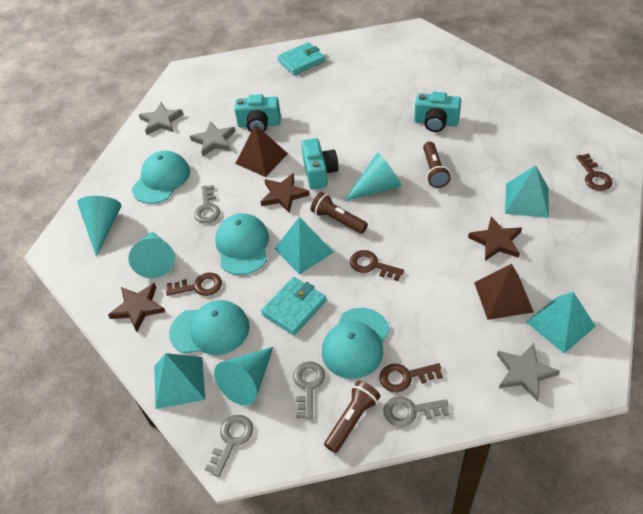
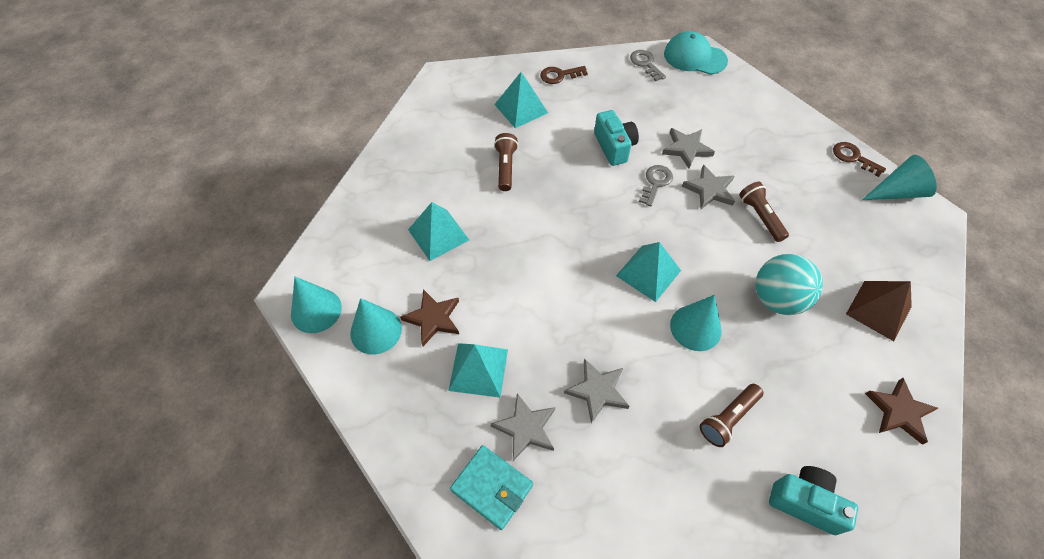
brown key: [166,272,222,296] [350,250,404,281] [379,363,443,392] [576,154,613,191] = 4 -> [540,66,588,84] [833,142,886,177] = 2
brown pyramid: [235,124,288,177] [474,264,534,320] = 2 -> [846,281,912,341] = 1
brown star: [108,283,165,332] [260,173,310,213] [468,216,522,261] = 3 -> [401,289,459,346] [865,378,938,445] = 2
grey key: [194,185,220,223] [205,415,253,477] [294,361,325,419] [384,396,449,427] = 4 -> [630,50,666,81] [639,165,673,206] = 2
grey star: [139,102,184,135] [190,122,235,156] [497,343,560,402] = 3 -> [491,393,555,461] [564,359,629,423] [662,128,715,169] [682,164,735,209] = 4
turquoise ball: none = 0 -> [755,254,823,315] = 1
turquoise camera: [234,94,281,132] [301,138,339,190] [414,92,461,132] = 3 -> [594,110,639,166] [769,466,858,535] = 2
turquoise cap: [132,151,190,204] [169,300,250,355] [215,213,269,275] [322,308,390,379] = 4 -> [664,31,728,75] = 1
turquoise wallet: [261,277,326,335] [277,42,325,75] = 2 -> [450,445,533,530] = 1

